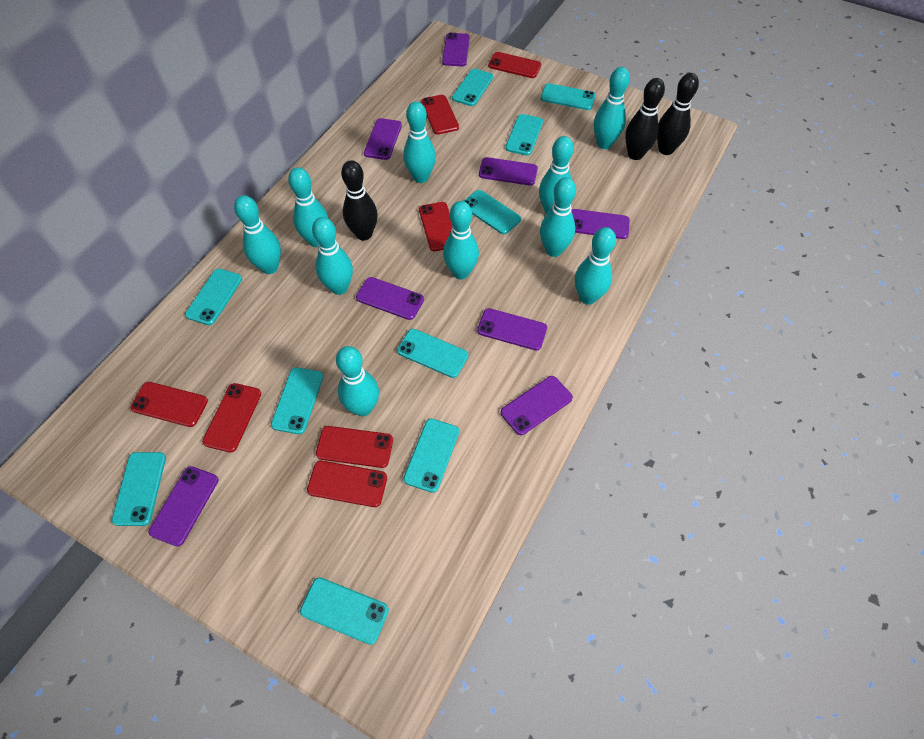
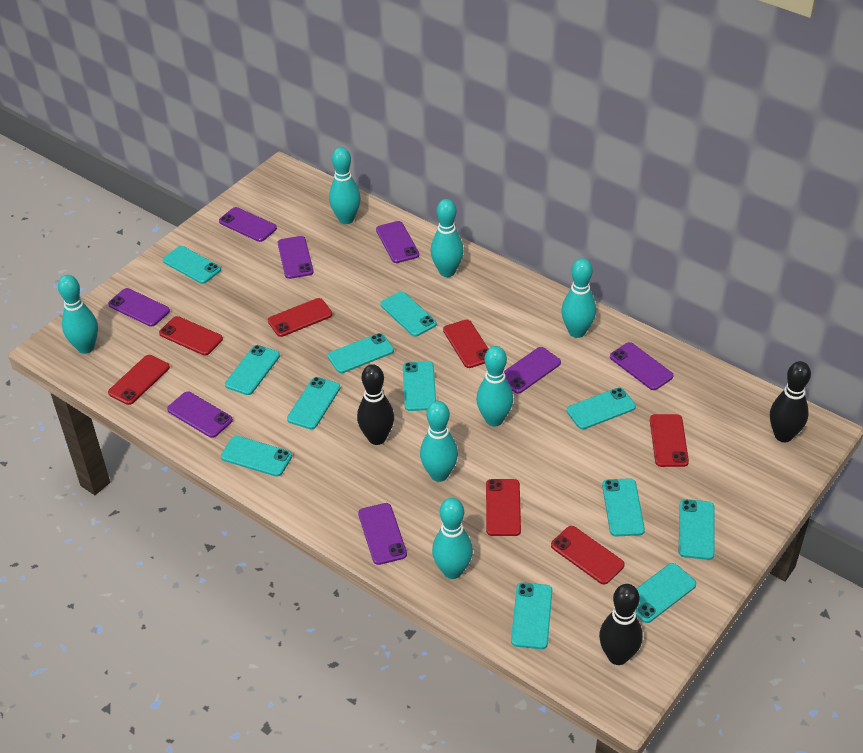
turquoise bowling pin: [234,195,281,274] [288,167,329,247] [312,217,353,295] [336,346,379,416] [403,101,436,183] [443,201,479,279] [539,136,574,215] [540,177,576,257] [575,227,616,305] [594,67,630,149] = 10 -> [58,275,98,354] [329,147,361,224] [420,401,458,482] [431,199,464,277] [432,498,473,579] [476,346,513,427] [561,258,596,338] = 7
turquoise phone: [112,452,166,526] [185,269,242,325] [271,367,323,434] [300,577,389,645] [397,329,468,378] [403,419,459,493] [452,69,494,106] [464,190,521,234] [505,114,543,156] [541,83,596,110] = 10 -> [163,246,221,284] [221,436,292,477] [225,345,280,395] [287,377,340,429] [328,333,394,373] [381,292,437,337] [403,361,436,411] [511,582,552,649] [567,388,636,430] [602,478,645,537] [635,563,696,623] [679,499,715,560] = 12

